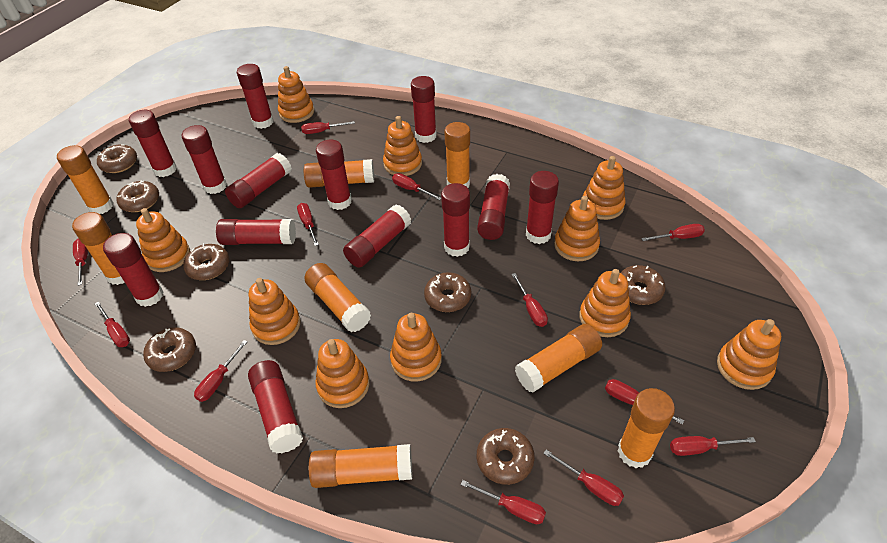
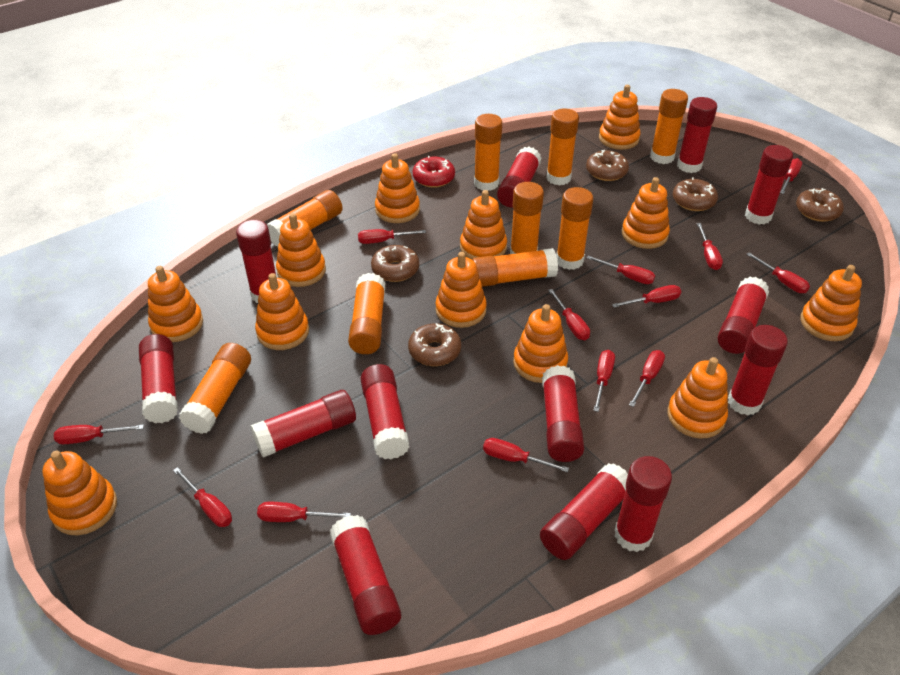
brown donut: [97,144,137,173] [116,180,159,212] [143,327,196,372] [183,243,230,280] [424,272,471,312] [477,428,535,485] [621,265,666,305] = 7 -> [371,245,419,282] [408,323,461,366] [586,150,629,181] [673,177,718,211] [796,188,844,222] = 5
orange glue stick: [57,145,113,214] [72,212,124,285] [304,159,374,188] [305,263,371,332] [309,444,412,488] [444,122,470,188] [515,324,602,393] [618,388,675,468] = 8 -> [179,343,251,434] [267,190,343,247] [348,273,386,354] [472,248,558,287] [474,114,502,191] [510,182,544,254] [546,108,579,186] [556,187,593,270] [650,89,688,164] = 9
orange stacking toy: [136,208,190,272] [249,278,301,345] [278,66,314,123] [315,339,369,408] [383,116,422,176] [390,313,442,381] [554,196,600,261] [579,269,631,337] [583,156,625,220] [717,319,781,390] = 10 -> [42,451,117,536] [148,266,203,342] [255,273,309,350] [276,213,326,287] [375,153,420,223] [436,252,487,328] [460,190,507,259] [513,304,568,383] [599,85,640,150] [622,177,670,249] [667,357,728,439] [800,265,862,341] = 12
red donut: none = 0 -> [413,156,455,188] = 1
red screwdriver: [73,238,88,286] [95,301,130,347] [194,340,248,402] [297,203,319,246] [301,121,355,134] [392,173,441,200] [460,480,546,524] [511,273,548,327] [543,449,624,506] [605,379,684,424] [641,224,705,241] [670,436,756,456] = 12 -> [54,424,144,444] [173,467,232,527] [257,502,351,522] [358,229,426,244] [483,438,569,472] [548,289,590,340] [587,256,655,284] [593,350,615,412] [612,285,681,308] [629,350,665,407] [697,223,723,270] [746,253,810,293] [780,158,802,194] = 13

